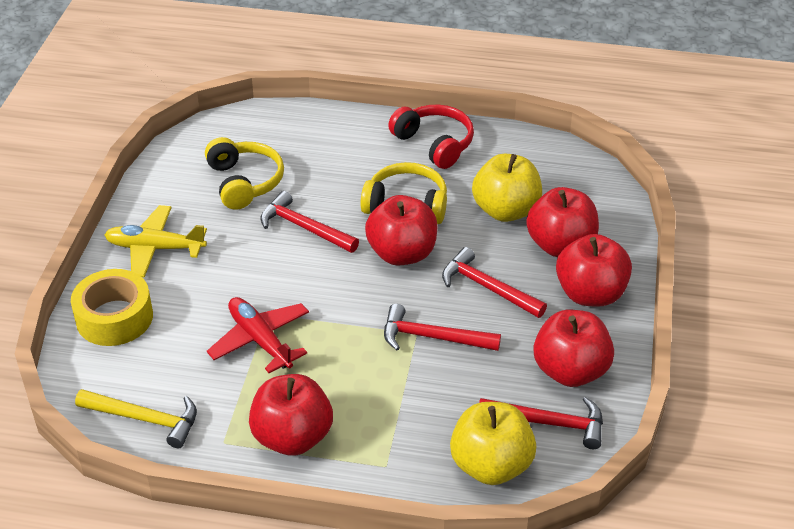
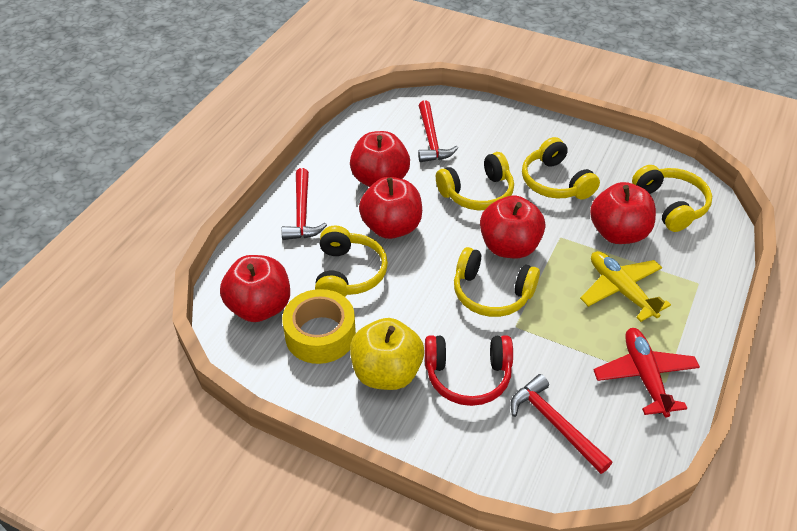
red hammer: [261,191,359,253] [384,304,501,351] [442,247,547,318] [479,397,603,449] = 4 -> [281,168,327,240] [418,100,458,162] [510,374,612,474] = 3
yellow apple: [450,402,536,485] [472,154,542,222] = 2 -> [350,318,424,390] = 1
yellow hammer: [75,389,197,448] = 1 -> none = 0
yellow headphones: [205,137,284,210] [360,162,447,224] = 2 -> [315,226,388,297] [436,152,514,210] [454,247,540,317] [522,137,600,200] [632,165,712,232] = 5

